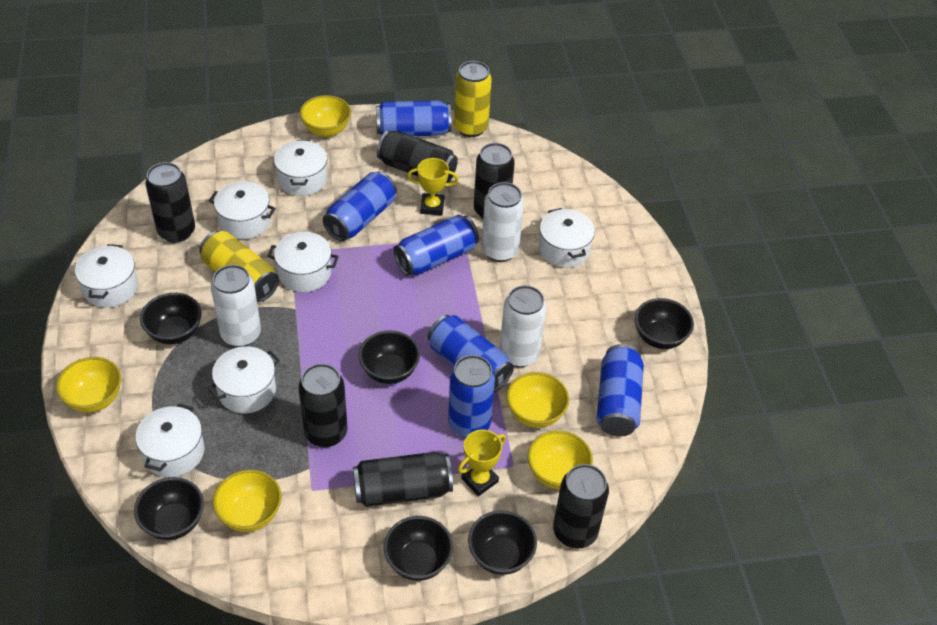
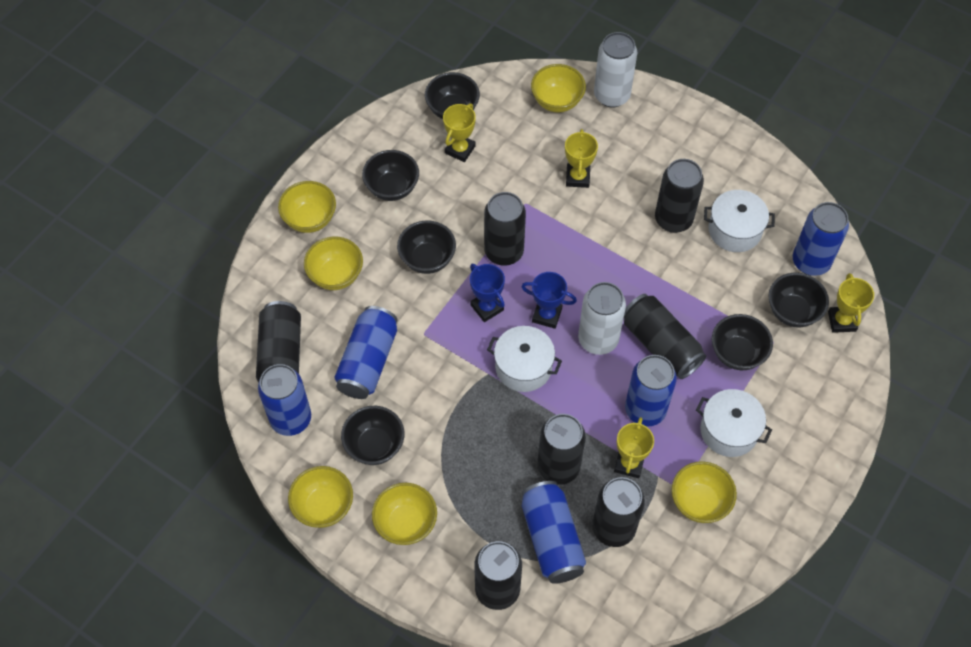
black can: [145,162,195,243] [298,364,347,447] [353,452,453,507] [377,130,458,183] [474,143,515,219] [553,464,609,549] = 6 -> [256,301,301,383] [475,541,522,610] [484,192,526,266] [538,414,586,485] [592,477,645,547] [624,294,706,379] [655,159,704,233] = 7
blue can: [323,172,397,241] [376,100,451,136] [394,215,479,276] [428,315,514,392] [448,355,495,438] [596,344,644,437] = 6 -> [258,364,311,436] [334,306,398,399] [522,481,586,584] [625,355,677,427] [793,202,849,276] = 5
blue trophy: none = 0 -> [470,264,505,322] [521,272,577,329] = 2
white can: [211,265,261,347] [481,182,524,262] [500,285,547,367] = 3 -> [578,282,626,355] [594,32,637,108] = 2
white pot: [75,244,138,308] [135,403,204,477] [208,346,280,413] [209,181,276,239] [268,232,339,292] [274,140,327,196] [539,208,595,268] = 7 -> [487,326,562,392] [696,389,772,457] [704,190,775,252] = 3
yellow bowl: [56,357,121,413] [213,470,281,532] [300,95,351,137] [506,372,569,428] [528,430,593,489] = 5 -> [278,181,336,233] [288,466,353,528] [304,237,363,290] [372,483,437,545] [531,64,586,112] [671,461,737,523] = 6
yellow can: [199,231,279,302] [454,61,492,137] = 2 -> none = 0
yellow trophy: [407,158,459,215] [458,430,506,496] = 2 -> [443,103,476,162] [565,129,598,188] [614,417,654,478] [828,273,874,333] = 4

